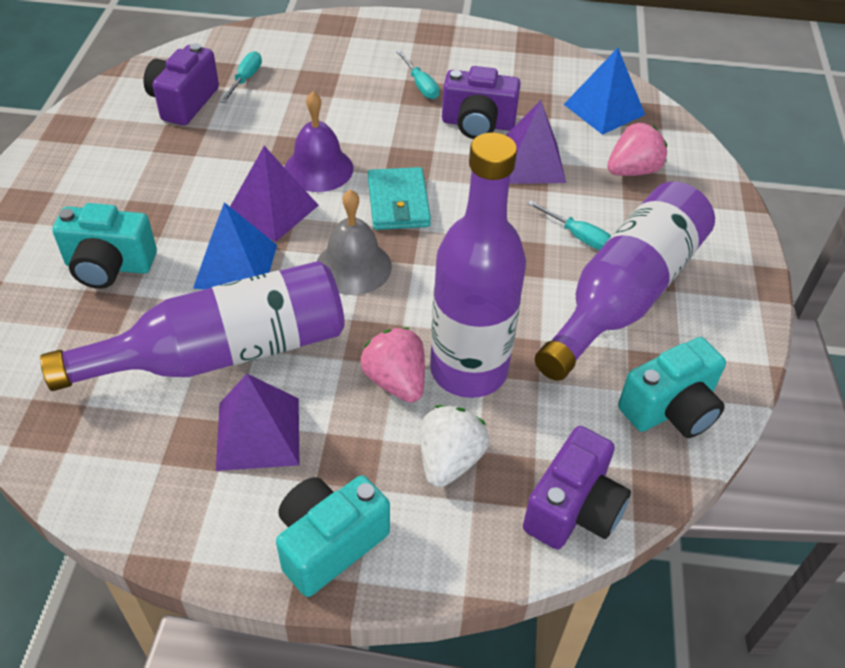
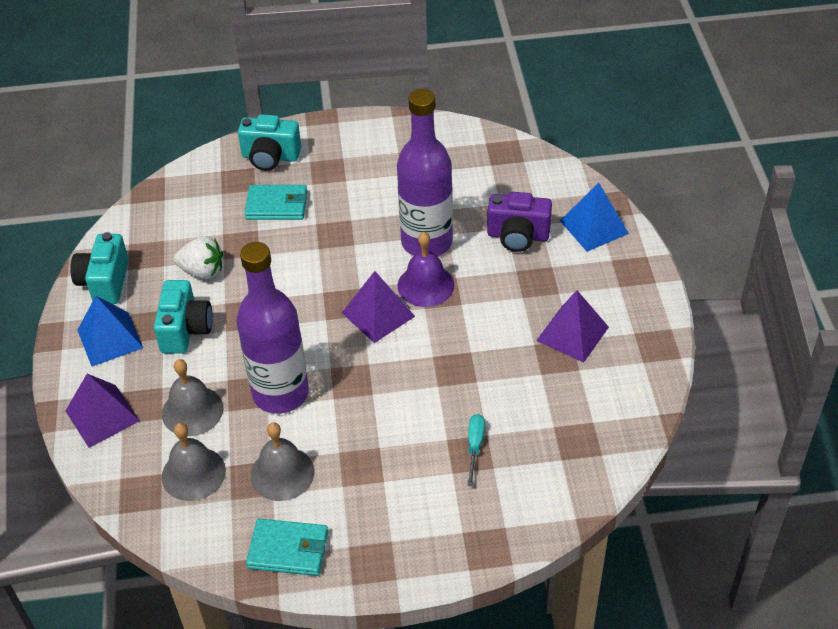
grey bell: [317,189,392,295] = 1 -> [162,359,223,436] [162,423,226,501] [250,423,315,501] = 3
pink strawberry: [361,327,425,403] [607,123,667,176] = 2 -> none = 0
purple bottle: [40,261,345,391] [430,132,526,398] [535,181,715,381] = 3 -> [236,242,309,414] [397,89,453,256] = 2
purple camera: [144,43,219,126] [442,66,521,139] [523,426,631,549] = 3 -> [487,192,552,252] = 1
turquoise screwdriver: [220,51,262,103] [397,50,439,99] [527,200,611,250] = 3 -> [467,414,485,486] = 1
turquoise wallet: [368,167,431,230] = 1 -> [244,185,307,220] [246,519,328,576] = 2

